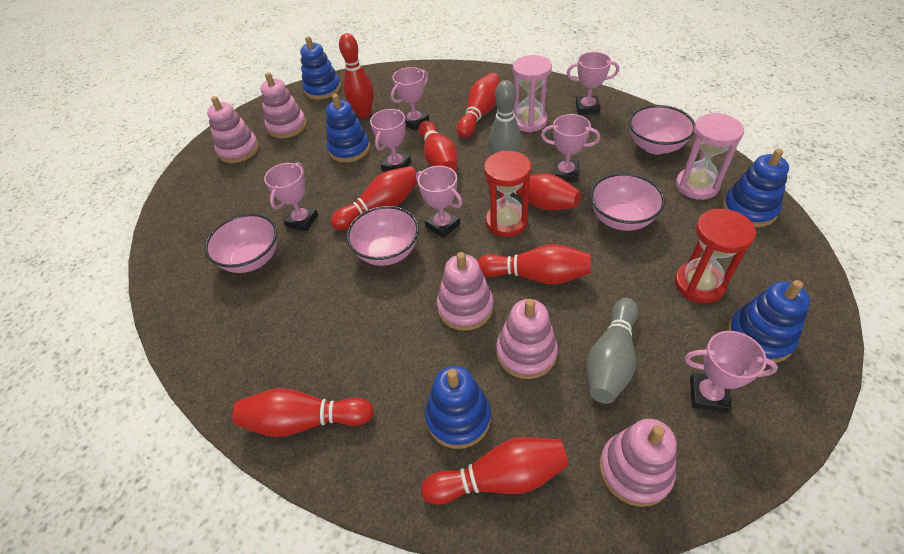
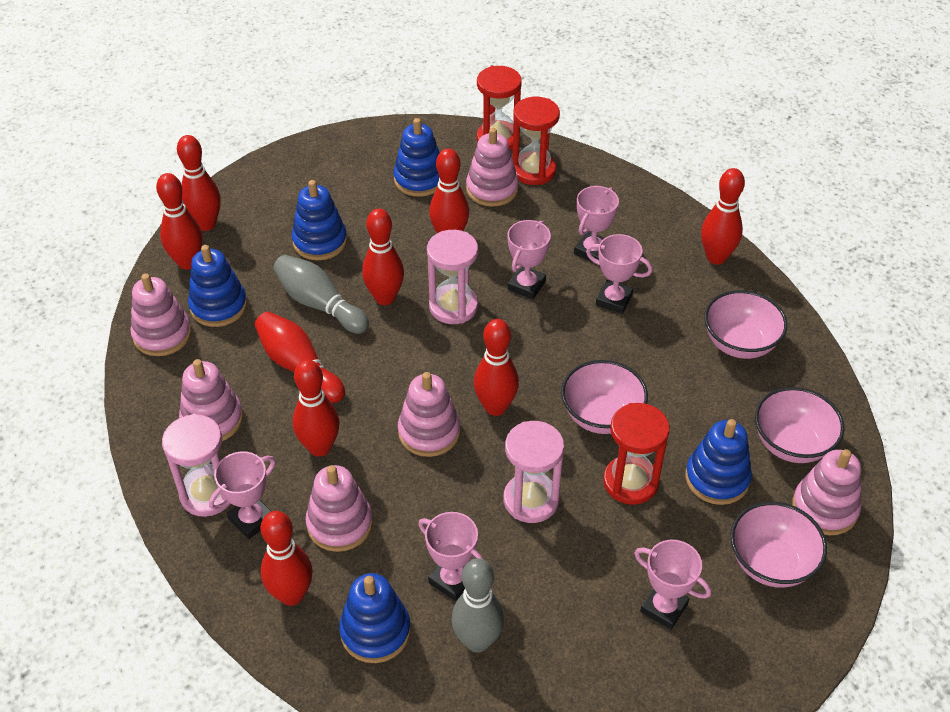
pink hourglass: [513,55,552,132] [676,113,744,200] = 2 -> [162,414,231,517] [427,230,478,324] [504,421,564,523] = 3
pink stacking toy: [207,96,259,163] [260,73,307,139] [437,252,494,331] [496,299,558,379] [599,419,677,507] = 5 -> [130,273,192,356] [179,359,243,441] [305,465,373,552] [398,372,460,457] [466,128,519,207] [792,449,861,535] = 6
pink trophy: [264,162,318,231] [370,109,411,171] [391,67,429,131] [416,166,463,238] [541,114,600,182] [567,52,619,115] [685,331,778,413] = 7 -> [209,451,276,539] [418,512,483,601] [507,220,551,299] [574,186,619,263] [586,234,652,314] [634,540,711,630] = 6
red bowling pin: [233,388,374,437] [331,166,418,230] [339,33,374,118] [418,121,458,171] [421,437,569,505] [457,73,500,138] [477,244,591,284] [486,174,581,210] = 8 -> [156,173,202,270] [177,135,221,231] [255,312,345,403] [261,511,313,606] [293,360,340,457] [362,209,404,305] [429,148,469,233] [474,319,519,416] [701,168,745,265] = 9
red hourglass: [484,151,531,237] [675,209,756,303] = 2 -> [477,66,522,150] [513,97,560,185] [603,403,670,505] = 3

